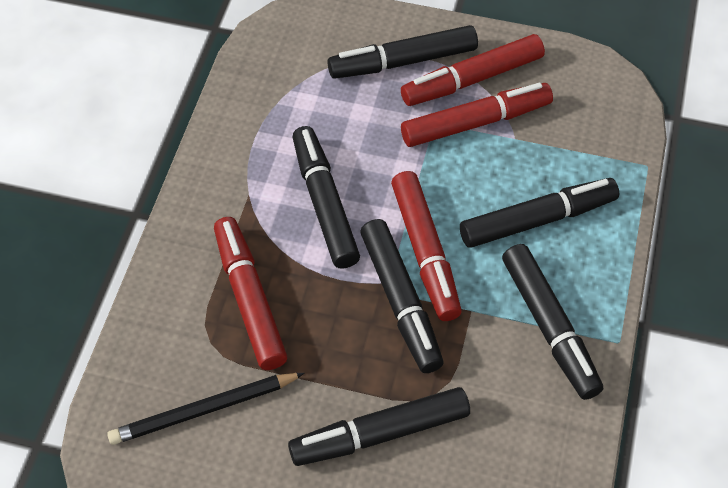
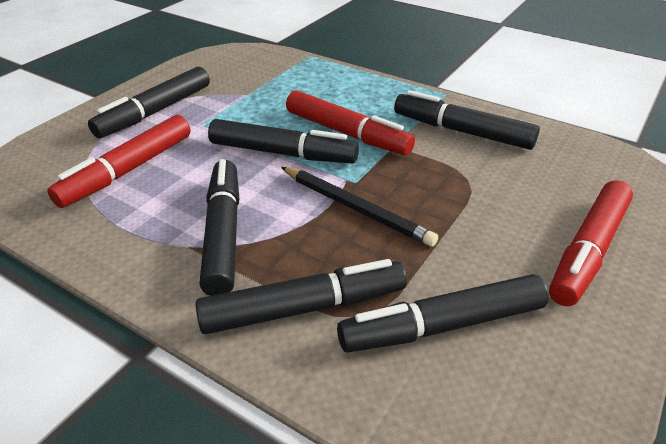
red marker: [214,217,287,370] [391,171,462,321] [401,34,545,106] [401,83,553,147] = 4 -> [47,115,191,208] [286,90,415,155] [549,180,633,306] = 3

